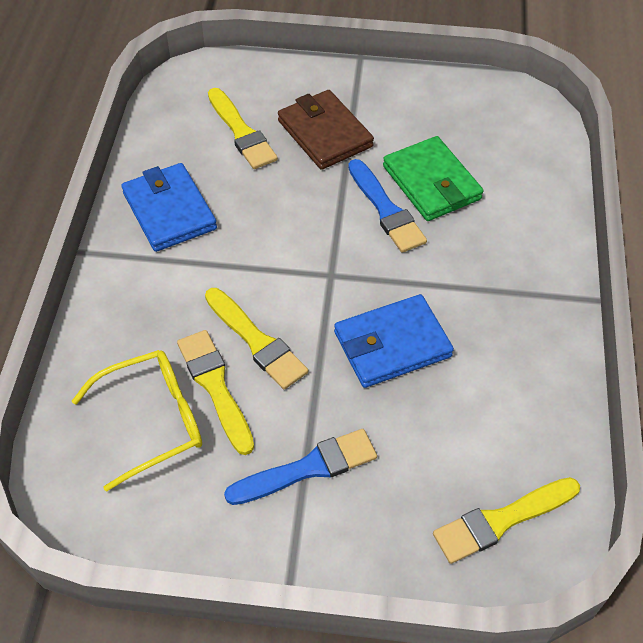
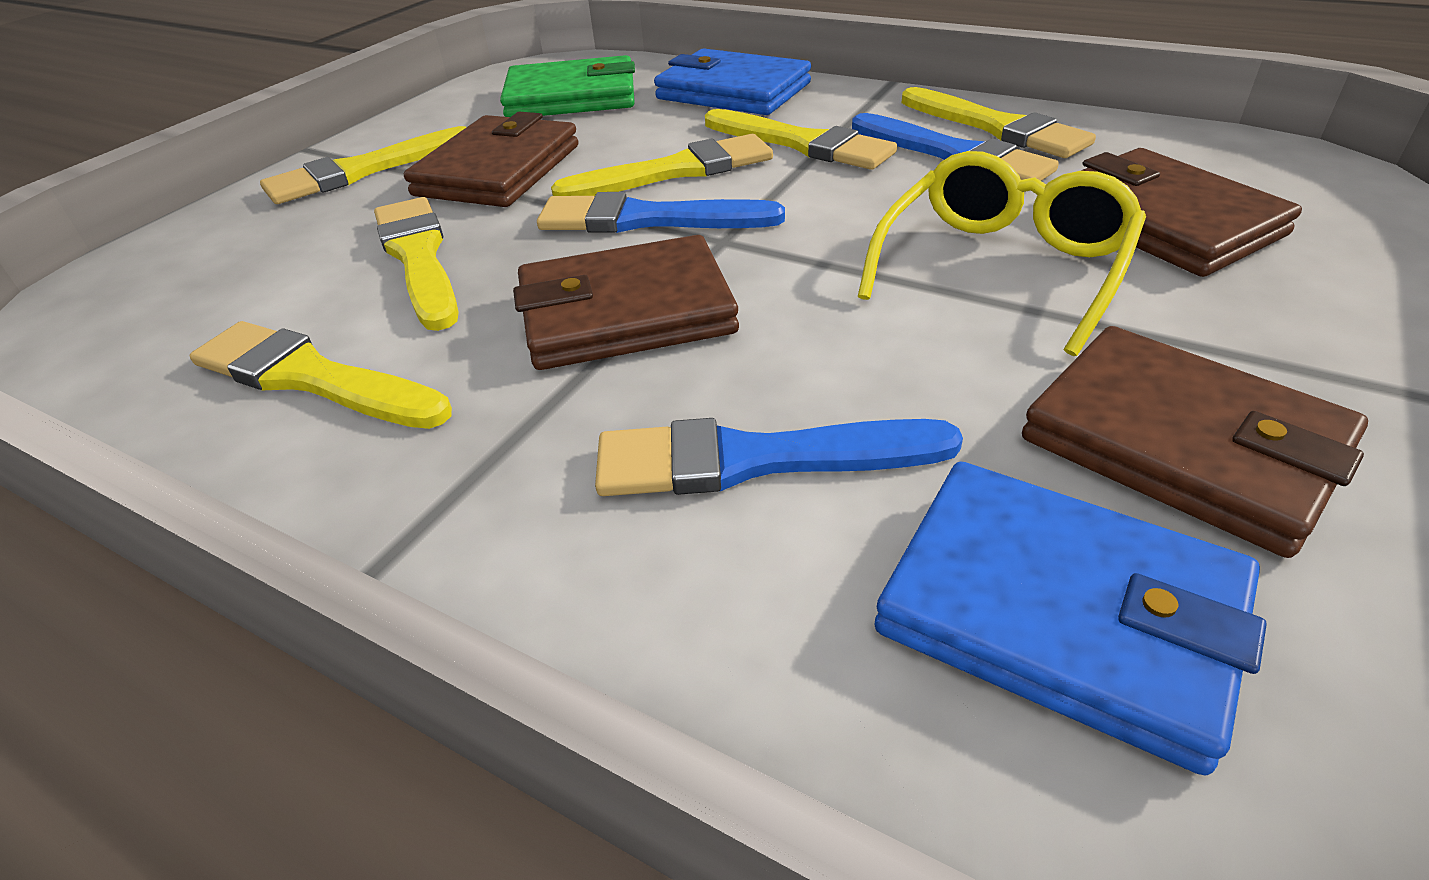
blue brush: [224,429,377,505] [348,159,427,253] = 2 -> [537,192,785,233] [595,418,963,496] [852,113,1059,181] = 3
brown wallet: [278,90,374,170] = 1 -> [404,111,578,207] [513,235,739,370] [1022,326,1368,558] [1081,148,1302,277] = 4
yellow brush: [177,330,254,455] [205,288,308,389] [208,88,278,169] [433,477,580,564] = 4 -> [190,321,452,429] [260,126,466,204] [374,197,459,331] [551,134,773,196] [705,109,897,170] [902,87,1096,158] = 6

